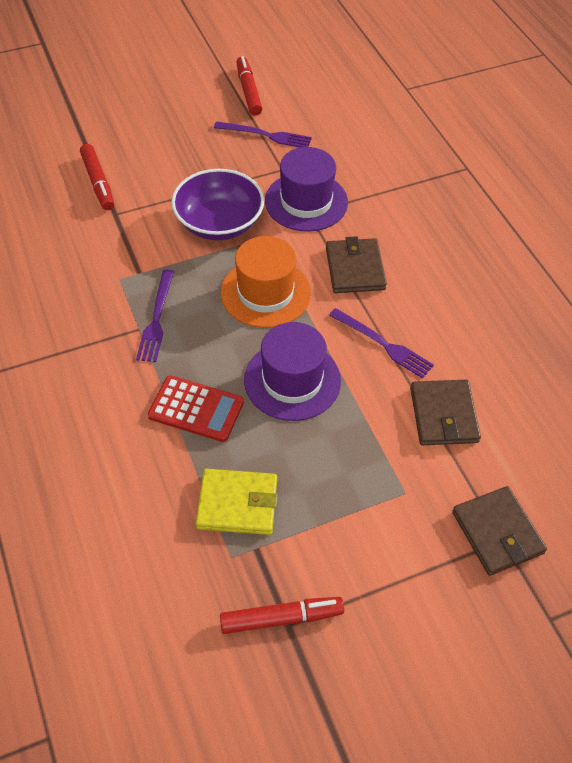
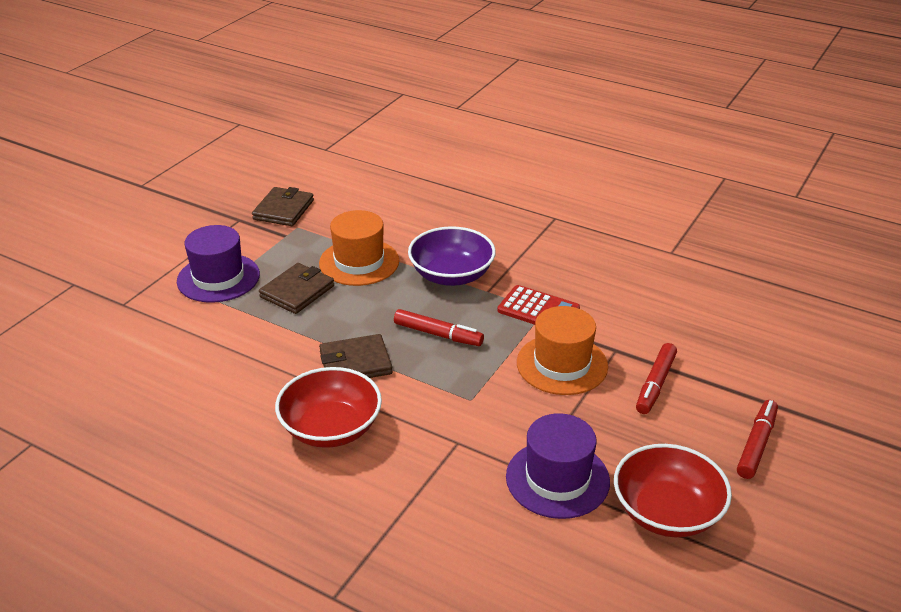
orange hat: [221,236,311,328] = 1 -> [319,210,399,286] [517,306,608,395] = 2
purple fork: [136,270,174,362] [214,121,312,148] [329,308,434,379] = 3 -> none = 0
red bowl: none = 0 -> [275,367,382,448] [614,444,732,537] = 2
yellow wallet: [196,469,278,535] = 1 -> none = 0

